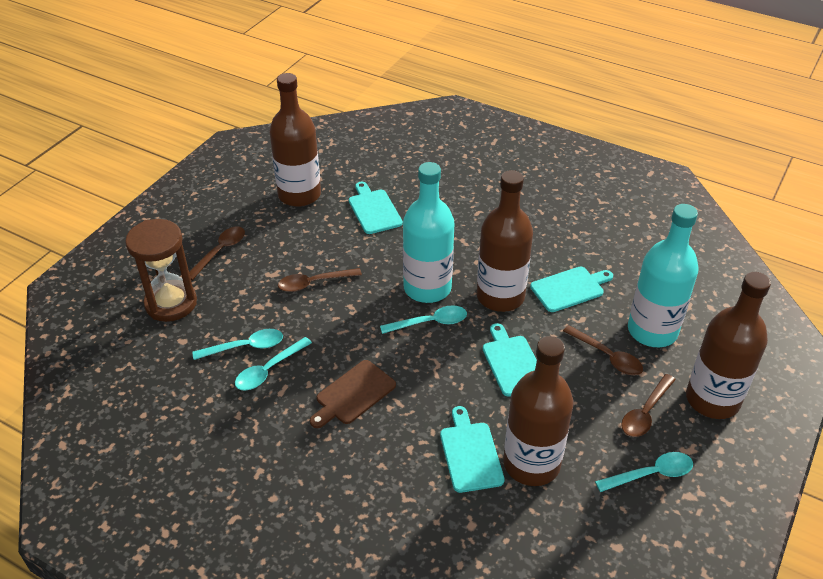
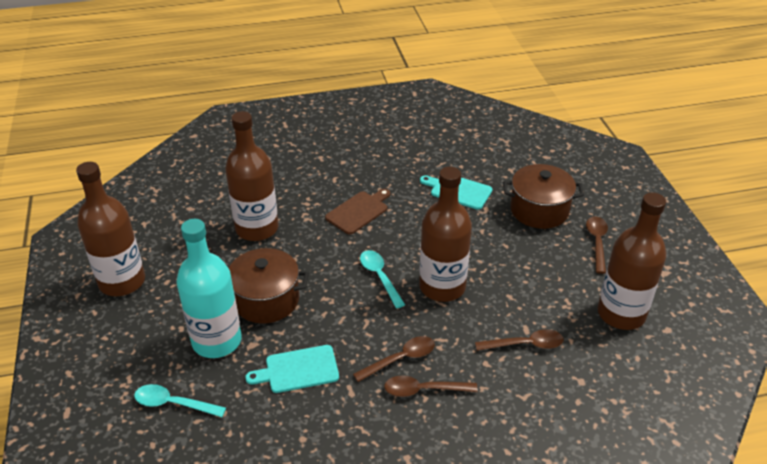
brown hourglass: [125,219,197,322] = 1 -> none = 0
brown pot: none = 0 -> [229,248,309,324] [503,164,584,229] = 2
turquoise bottle: [403,162,455,303] [628,204,699,347] = 2 -> [176,219,242,358] = 1
turquoise cutting board: [349,182,403,234] [440,406,505,493] [483,323,537,397] [530,267,613,312] = 4 -> [245,345,339,393] [420,175,492,210] = 2
turquoise spoon: [192,329,283,360] [235,337,312,391] [380,305,467,334] [595,452,693,492] = 4 -> [134,384,226,417] [360,250,405,308] = 2

